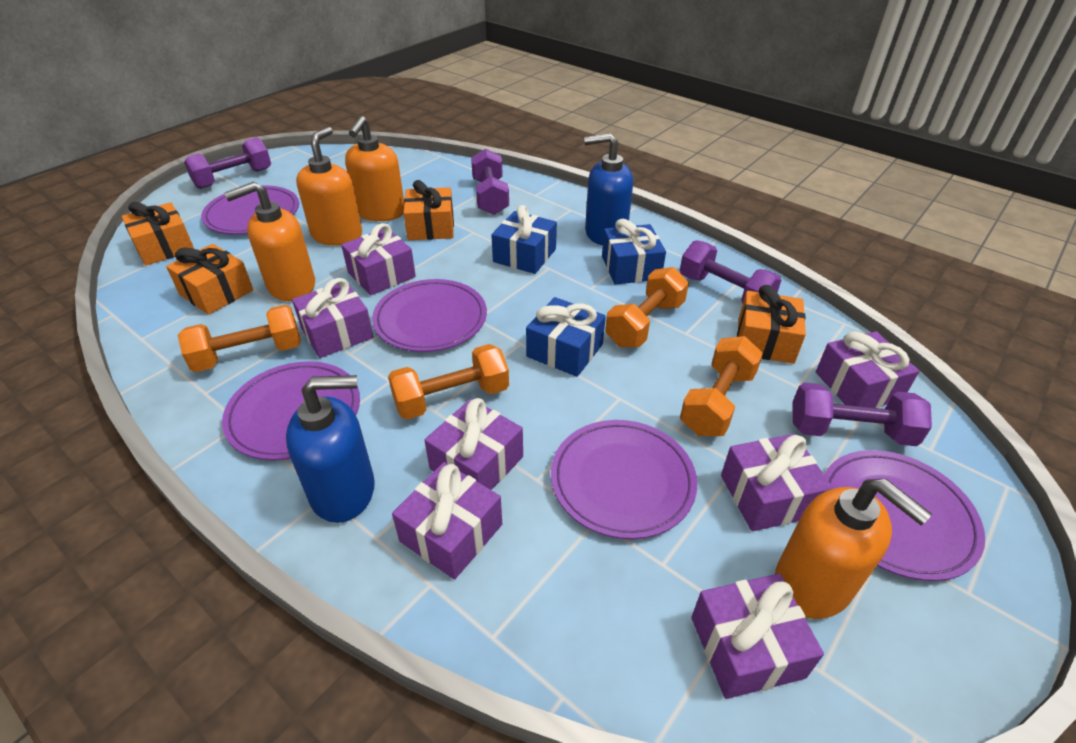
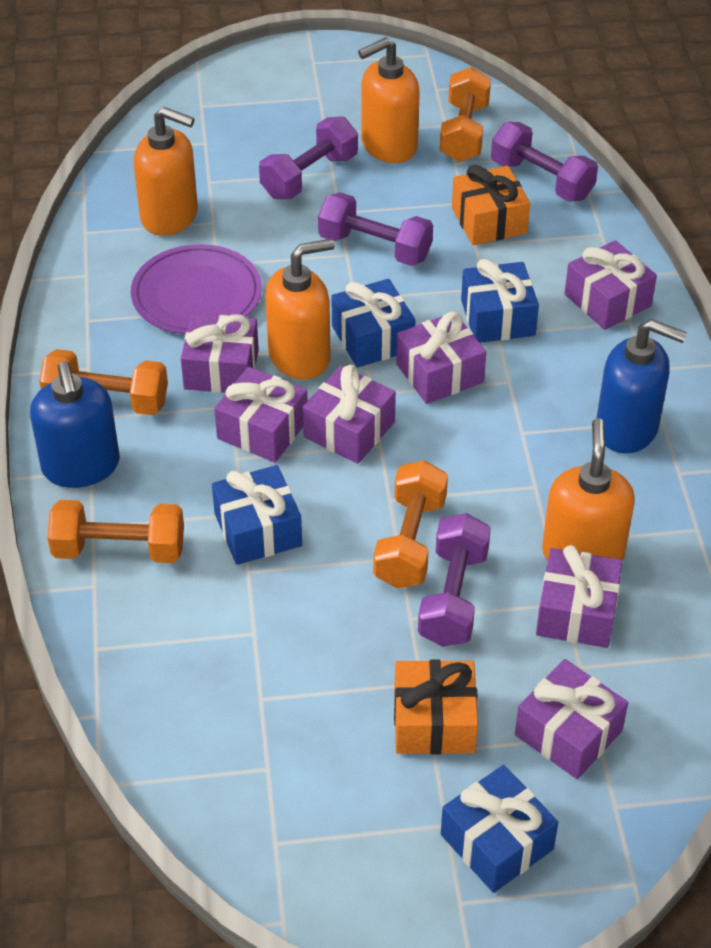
blue gift: [491,205,557,274] [526,297,606,377] [602,219,666,285] = 3 -> [212,465,302,565] [331,279,415,368] [441,765,558,893] [461,259,539,343] = 4
orange gift: [122,202,194,266] [166,244,253,315] [403,180,454,240] [737,285,806,364] = 4 -> [394,660,478,755] [452,165,530,245] = 2
purple plate: [201,186,299,234] [222,361,360,460] [372,279,487,352] [551,420,697,539] [824,450,985,581] = 5 -> [131,244,262,334] = 1

